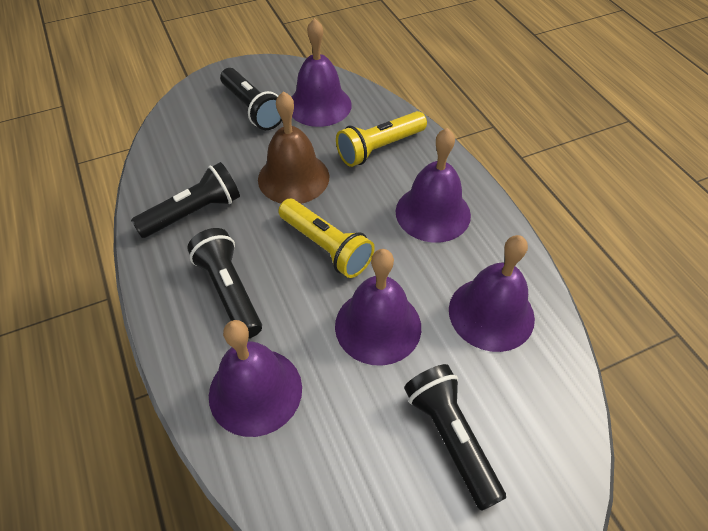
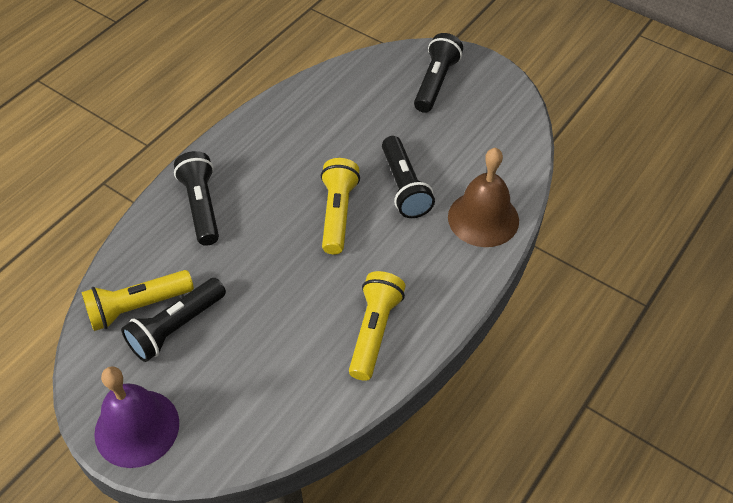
purple bell: [209,320,302,437] [292,18,352,127] [335,249,421,366] [396,128,471,243] [449,235,535,352] = 5 -> [94,366,179,468] = 1
yellow flashlight: [278,199,375,278] [336,111,427,167] = 2 -> [81,270,194,331] [321,158,360,254] [349,271,406,381] = 3

